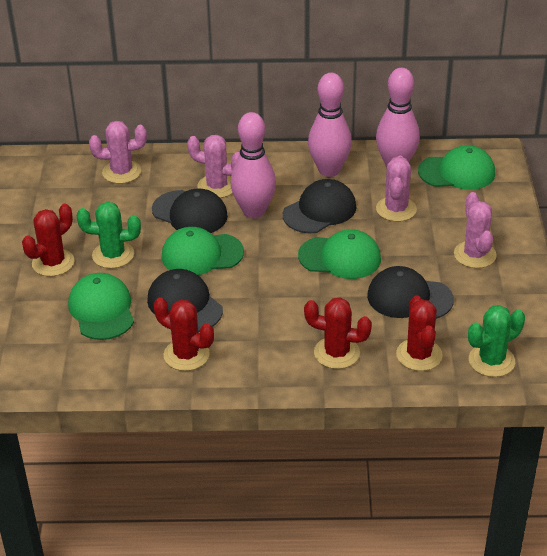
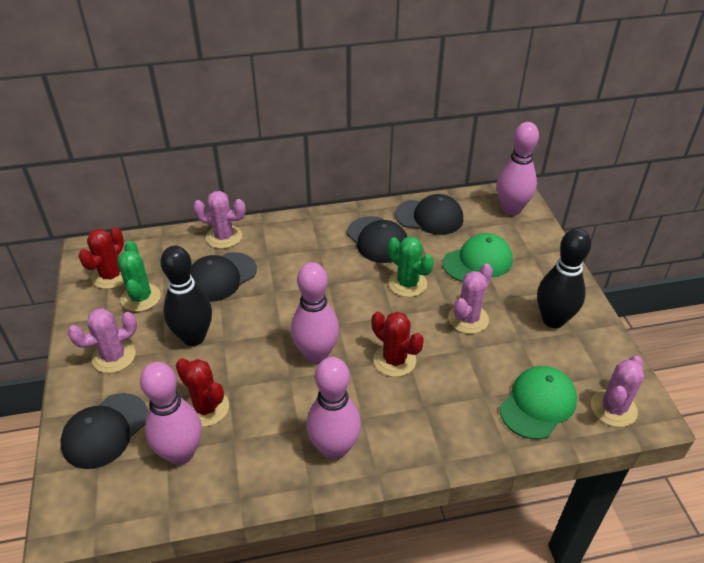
black bowling pin: none = 0 -> [160,245,212,346] [537,228,591,328] = 2
green cap: [68,273,134,340] [161,227,244,275] [298,229,381,279] [418,145,495,190] = 4 -> [443,233,513,282] [500,366,577,440] = 2
pink bowling pin: [231,112,276,218] [308,73,352,177] [376,68,420,168] = 3 -> [140,362,202,465] [291,262,339,364] [307,357,361,460] [497,122,539,216] = 4
red cactus: [22,204,75,277] [154,297,214,371] [304,298,372,369] [396,295,443,371] = 4 -> [78,227,124,289] [176,358,229,427] [371,312,424,377] = 3

